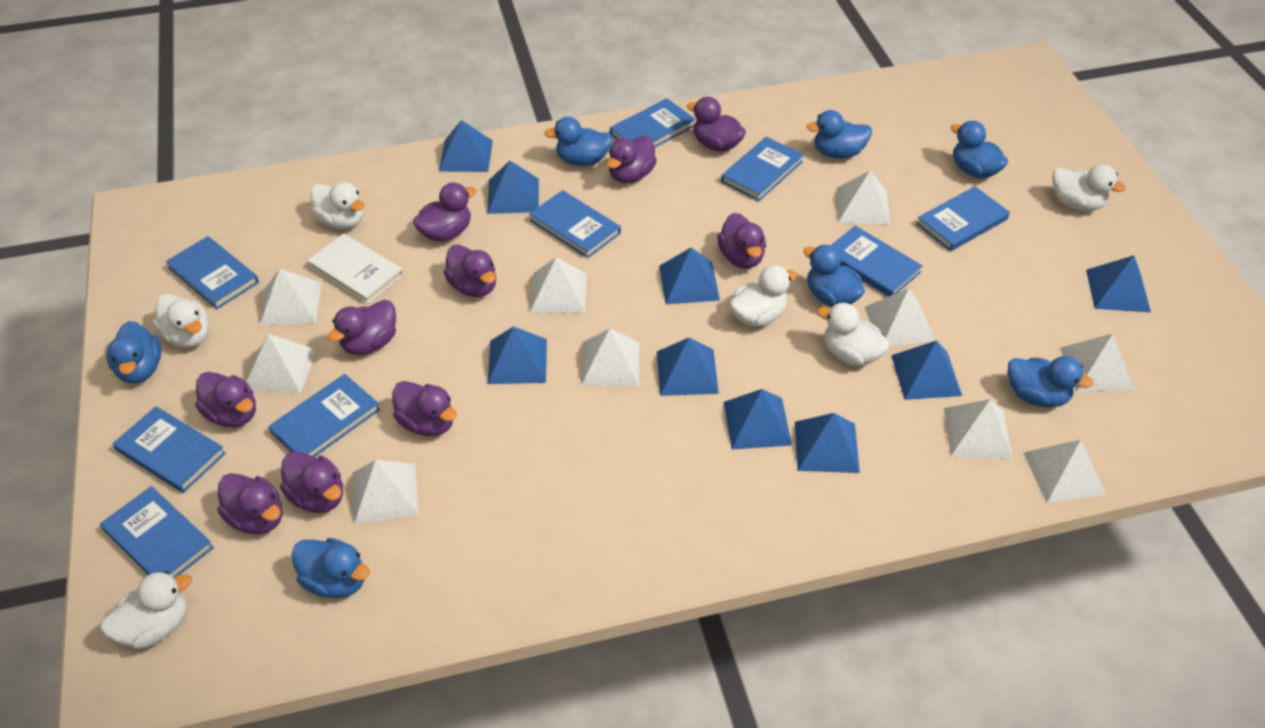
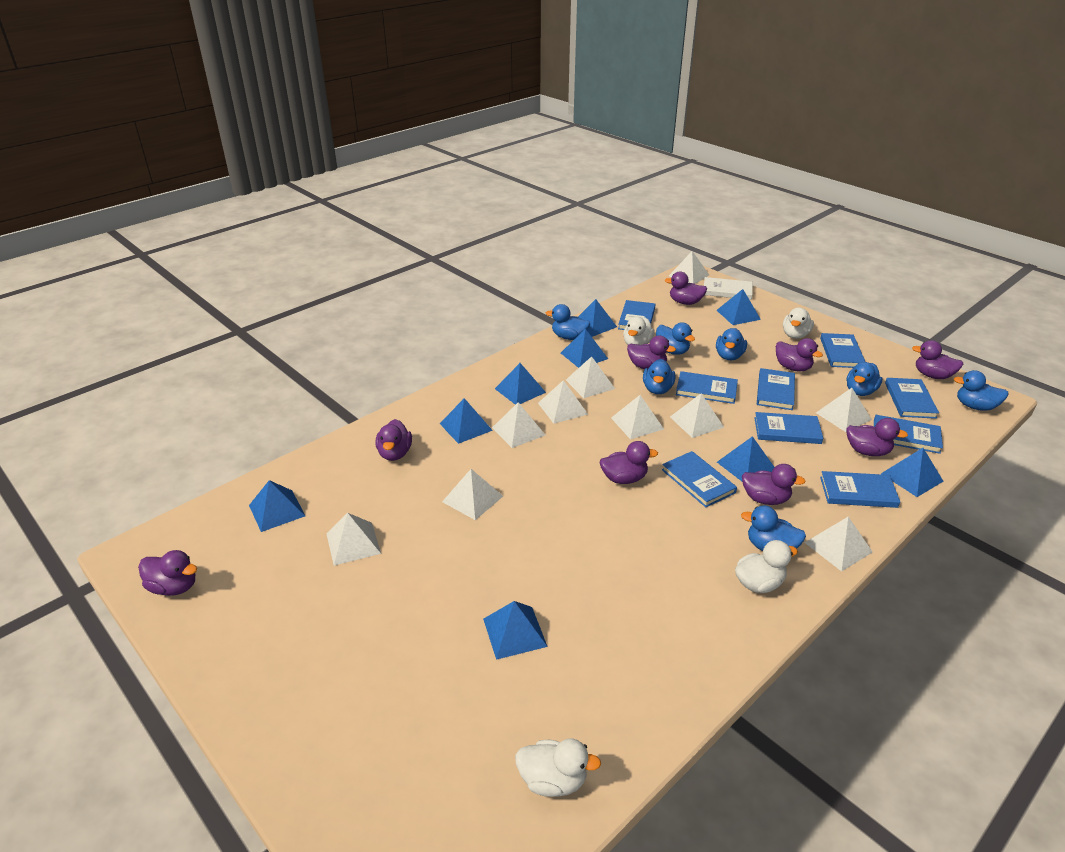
purple duck: [195,372,256,427] [217,473,283,534] [280,451,343,513] [328,300,396,355] [392,381,457,436] [413,183,477,242] [444,245,496,297] [607,136,657,183] [687,97,746,152] [717,213,766,269] = 10 -> [138,550,197,596] [375,419,412,461] [600,441,658,484] [627,335,676,369] [664,272,707,305] [742,464,806,505] [776,338,823,371] [846,418,908,456] [912,340,963,379] = 9
white duck: [100,571,192,649] [152,294,209,348] [310,182,365,229] [729,265,797,327] [817,303,890,366] [1052,164,1126,211] = 6 -> [515,738,601,797] [623,317,655,345] [735,540,798,593] [783,308,814,339] = 4

